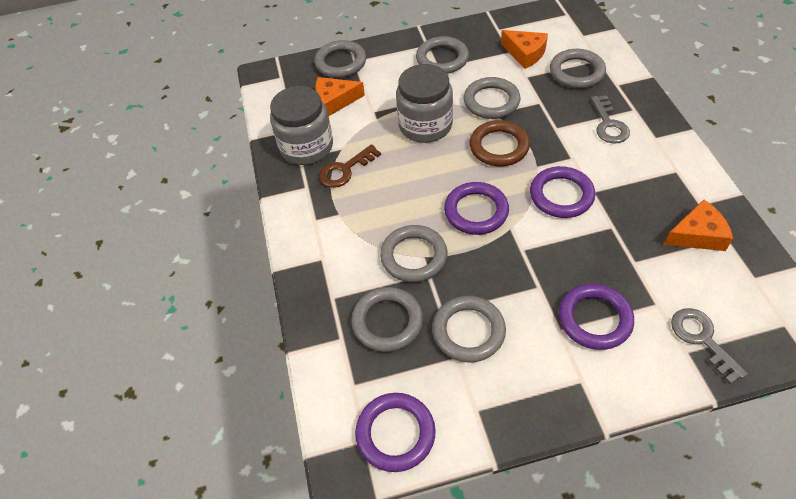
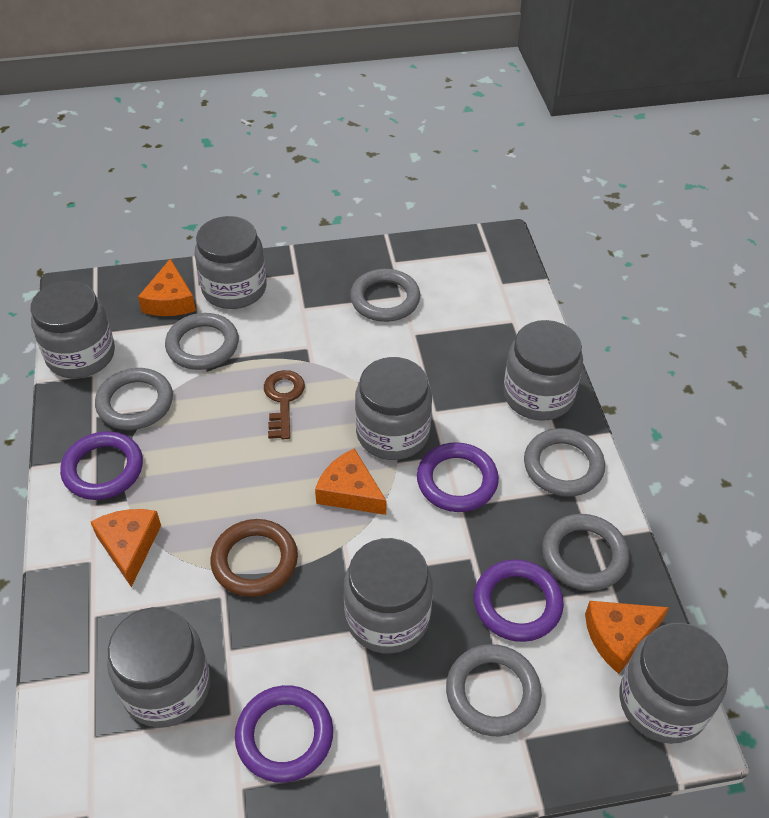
grey jar: [270,86,333,165] [396,64,453,143] = 2 -> [31,281,115,378] [107,607,210,728] [195,216,267,309] [344,538,433,654] [355,357,432,460] [503,320,583,421] [620,623,728,744] = 7
grey key: [591,95,630,144] [671,308,748,384] = 2 -> none = 0
grey ring: [314,40,366,78] [351,287,423,352] [380,225,447,282] [416,36,469,74] [432,296,506,362] [464,77,520,119] [550,49,606,89] = 7 -> [95,368,173,430] [165,313,239,370] [350,269,420,322] [446,644,542,736] [524,428,605,496] [542,514,629,591] = 6
orange cheese: [315,77,365,117] [501,30,548,69] [664,200,733,251] = 3 -> [91,509,161,587] [138,259,196,316] [315,448,386,515] [585,601,669,674] = 4

